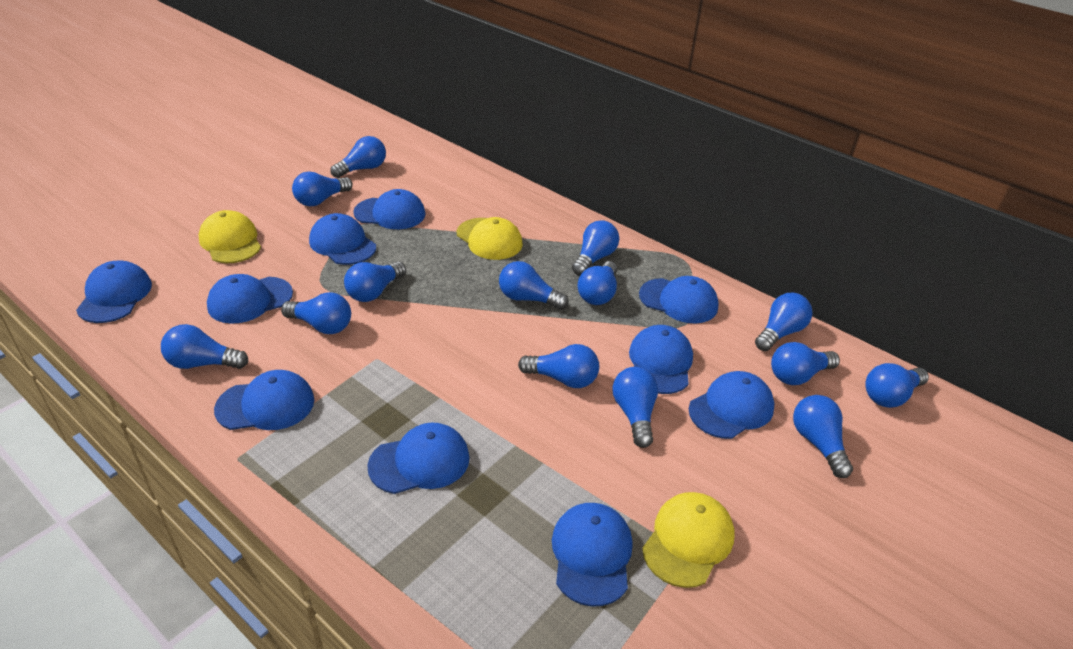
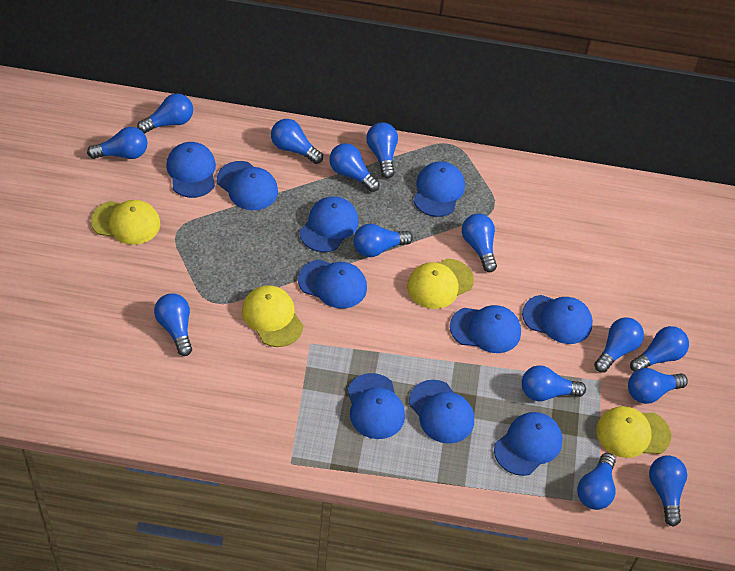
yellow cap: [198,210,261,263] [457,217,523,260] [642,492,734,588] = 3 -> [91,200,160,245] [242,285,303,347] [407,259,474,309] [596,406,671,458] = 4

